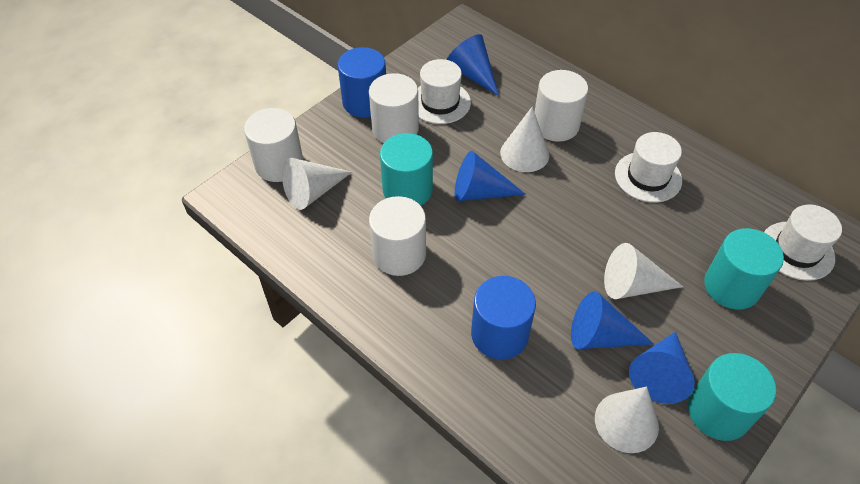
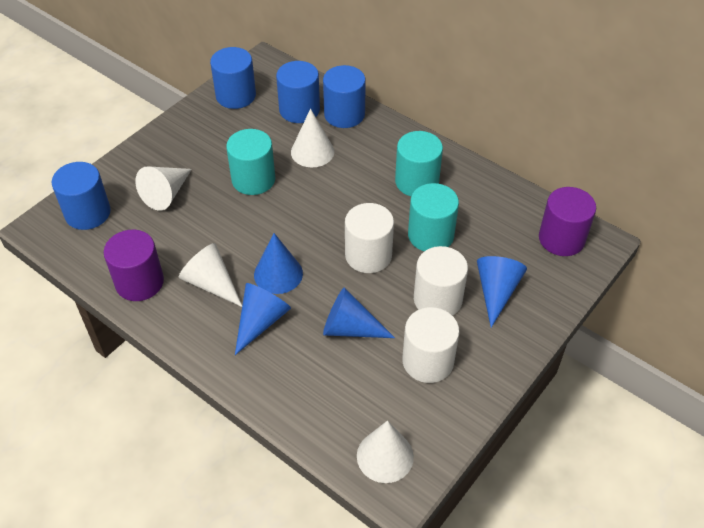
blue cylinder: [338,47,386,118] [471,276,536,360] = 2 -> [51,162,111,230] [210,47,256,109] [276,61,320,123] [323,65,366,128] = 4
purple cylinder: none = 0 -> [104,230,164,301] [539,187,596,256] = 2
white cylinder: [244,108,303,182] [369,73,419,143] [369,196,426,276] [534,70,588,142] = 4 -> [345,203,394,273] [402,307,460,383] [414,246,468,316] = 3
white hat: [418,59,471,124] [615,132,682,203] [764,205,842,281] = 3 -> none = 0

